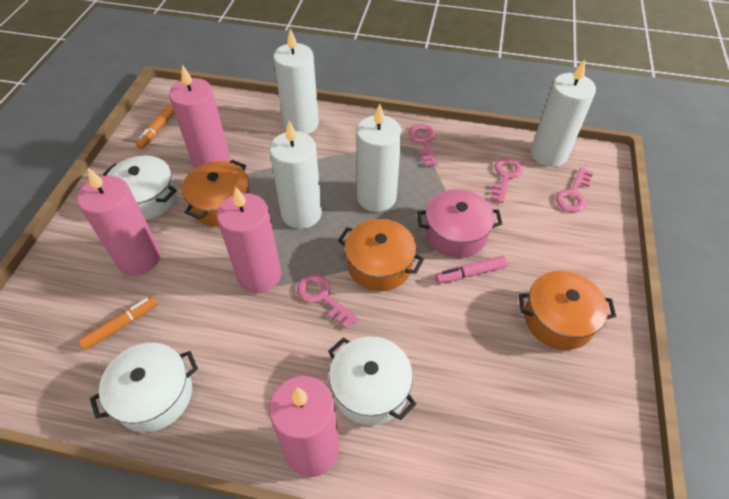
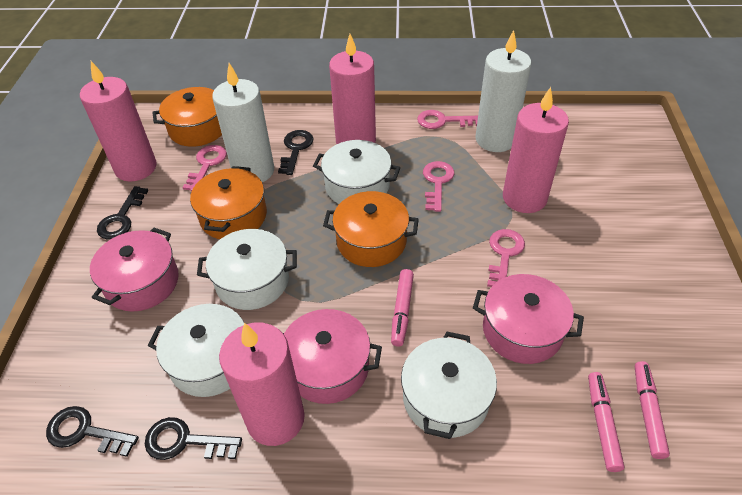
black key: none = 0 -> [46,406,139,457] [97,186,148,240] [145,417,242,460] [278,130,314,175] = 4
orange marker: [78,296,157,350] [136,104,175,149] = 2 -> none = 0
pink marker: [435,256,507,283] = 1 -> [391,269,414,347] [588,372,625,472] [635,361,670,459] = 3
pink pot: [417,189,502,258] = 1 -> [90,228,179,312] [283,309,382,404] [473,274,584,364] = 3
white candle: [269,121,322,229] [273,29,319,134] [356,104,402,212] [531,59,596,167] = 4 -> [212,63,274,183] [475,30,532,152] = 2
white pot: [90,343,198,432] [103,156,177,220] [328,336,416,425] = 3 -> [148,304,244,397] [197,229,297,310] [313,140,400,204] [401,331,497,439] = 4

